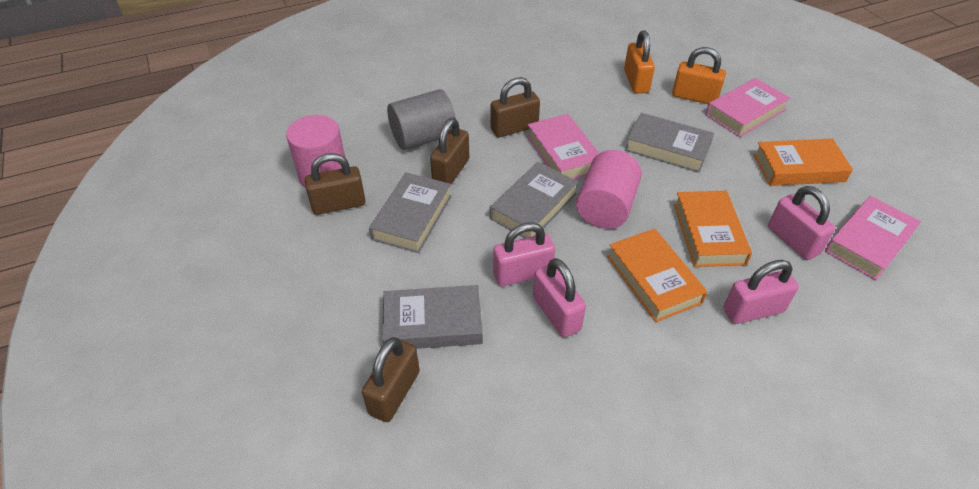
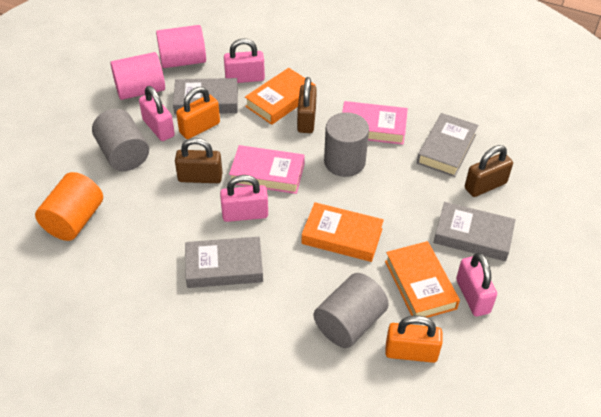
brown padlock: [305,153,366,215] [362,337,420,422] [430,118,469,184] [491,77,540,138] = 4 -> [175,138,222,183] [297,77,317,133] [465,145,513,197] = 3
grey cylinder: [387,89,456,150] = 1 -> [92,109,149,171] [314,273,389,348] [324,112,369,177] = 3
orange cylinder: none = 0 -> [35,172,103,241] = 1
pink book: [527,114,599,179] [706,78,791,137] [825,196,921,280] = 3 -> [229,145,305,194] [342,101,408,145] = 2

